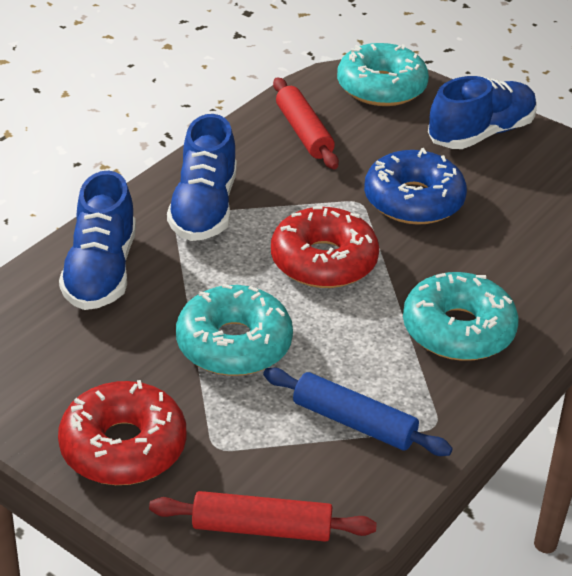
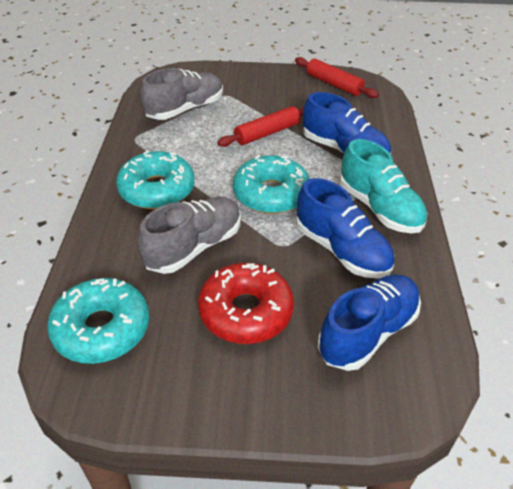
blue donut: [364,148,467,225] = 1 -> none = 0
blue rolling pin: [263,368,453,456] = 1 -> none = 0
grey shoe: none = 0 -> [138,197,241,274] [140,68,223,120] = 2
red donut: [58,380,187,485] [271,206,379,288] = 2 -> [198,263,294,344] = 1
turquoise shoe: none = 0 -> [340,139,427,233] = 1

